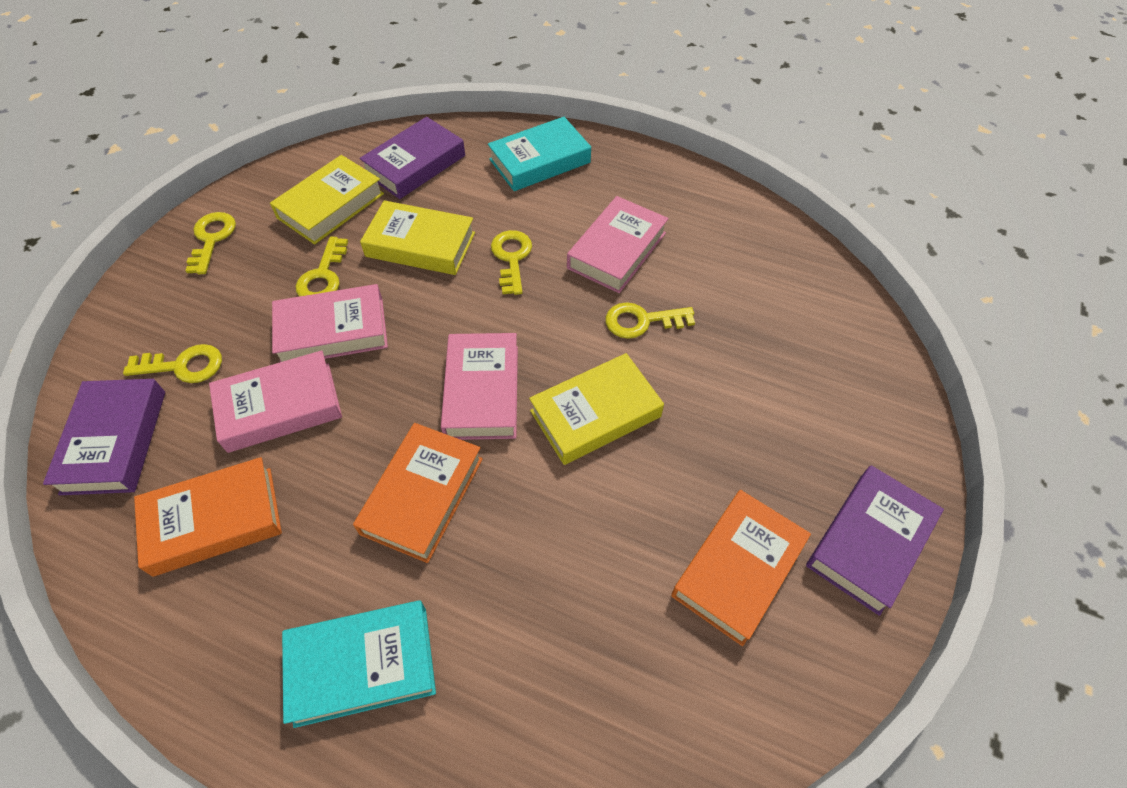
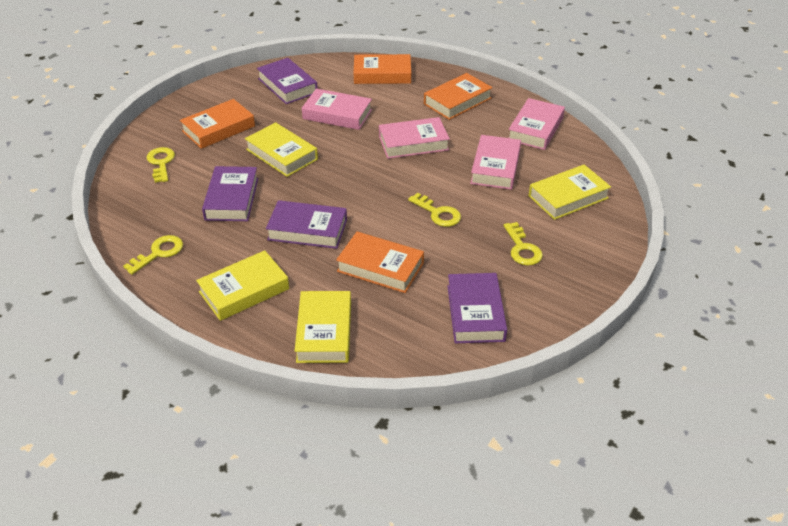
orange book: [134,457,282,577] [353,423,483,563] [671,490,811,646] = 3 -> [180,99,255,149] [336,232,424,293] [354,54,411,84] [424,73,493,120] = 4
purple book: [43,379,165,495] [359,117,465,199] [806,465,944,616] = 3 -> [202,166,258,221] [257,58,318,104] [266,200,347,249] [448,273,507,343] = 4
turquoise book: [282,600,436,728] [488,117,591,191] = 2 -> none = 0
yellow book: [270,155,384,245] [360,200,475,275] [529,353,664,465] = 3 -> [196,250,289,321] [245,122,318,177] [295,291,351,363] [529,164,611,220] = 4
yellow key: [123,344,222,383] [185,212,236,274] [296,237,348,297] [491,230,532,295] [605,302,695,339] = 5 -> [123,235,183,275] [147,147,175,183] [408,193,461,227] [504,222,543,266] = 4

